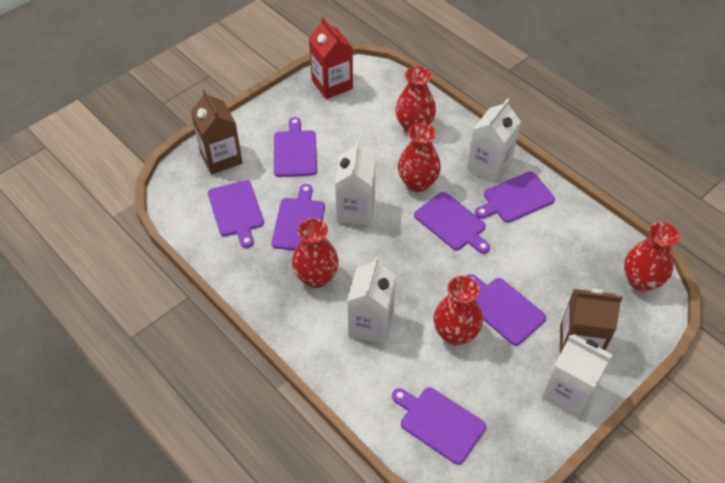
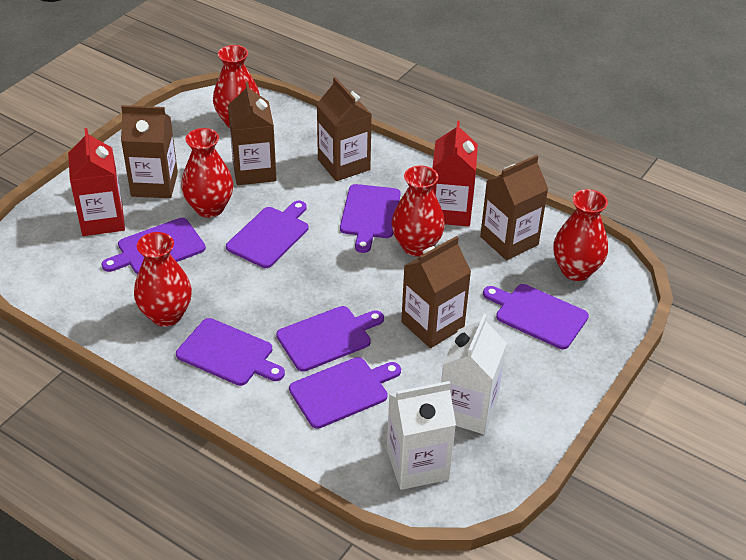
brown carton: [191,90,243,174] [560,288,622,354] = 2 -> [121,105,178,198] [228,82,277,185] [316,77,372,181] [401,236,471,348] [480,155,548,260] = 5
red carton: [309,17,353,99] = 1 -> [68,128,125,236] [432,121,478,226] = 2
white carton: [335,141,376,225] [347,257,396,344] [467,98,521,183] [542,334,613,419] = 4 -> [387,381,456,490] [441,314,507,434] = 2

